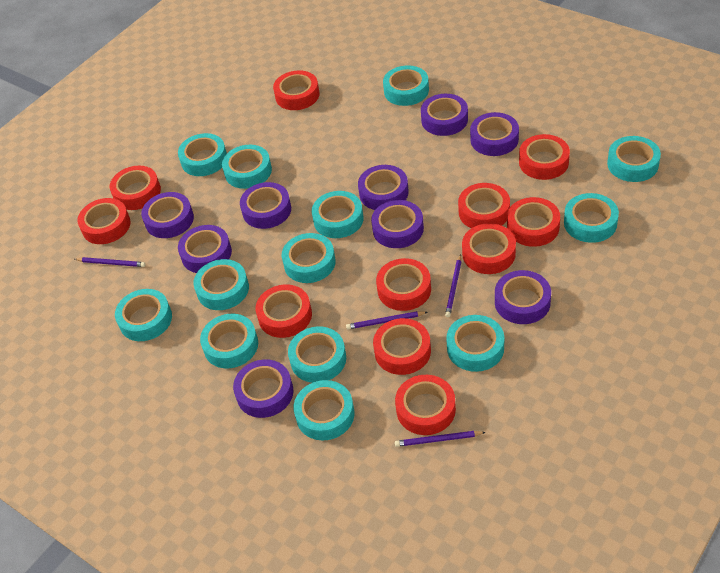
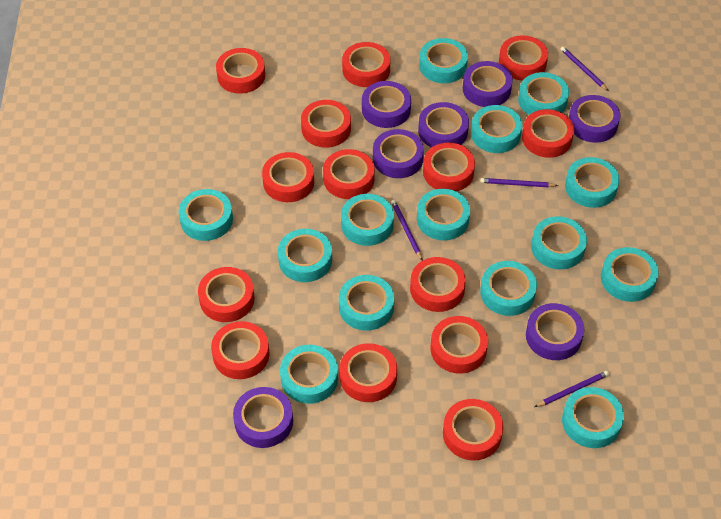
purple tape: [141,192,194,238] [178,225,232,273] [233,359,294,418] [240,182,291,229] [358,165,409,210] [371,200,424,248] [421,94,468,136] [470,112,519,156] [495,270,551,324] = 9 -> [233,387,293,448] [362,81,411,128] [373,129,424,178] [418,102,469,148] [463,61,513,107] [526,303,584,360] [569,95,620,143] = 7
red tape: [77,198,131,244] [110,166,161,210] [255,284,312,338] [273,70,319,110] [373,318,431,375] [376,258,431,311] [395,375,456,435] [458,183,510,228] [462,223,516,274] [507,197,560,247] [519,134,570,180] = 11 -> [198,267,255,322] [211,321,269,379] [216,48,265,94] [262,152,314,202] [301,100,351,148] [323,149,375,199] [340,343,397,402] [342,42,390,87] [410,257,466,312] [423,143,475,192] [430,316,488,374] [443,399,504,461] [499,35,548,81] [522,109,574,158] = 14
turquoise tape: [115,289,172,341] [178,133,227,176] [194,259,249,310] [200,314,258,368] [222,145,272,189] [282,233,336,283] [288,326,346,383] [293,380,354,441] [312,191,363,238] [383,65,429,106] [446,315,504,372] [564,193,619,243] [607,136,661,182] = 13 -> [179,189,233,241] [278,229,332,282] [280,345,338,404] [339,275,394,331] [341,194,394,246] [417,189,470,241] [419,38,468,83] [471,105,522,153] [480,261,537,316] [518,72,569,115] [531,216,587,270] [562,387,624,448] [565,157,620,208] [601,247,659,302] = 14

